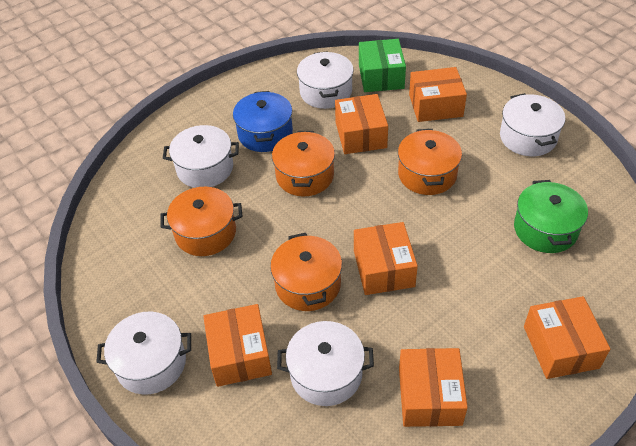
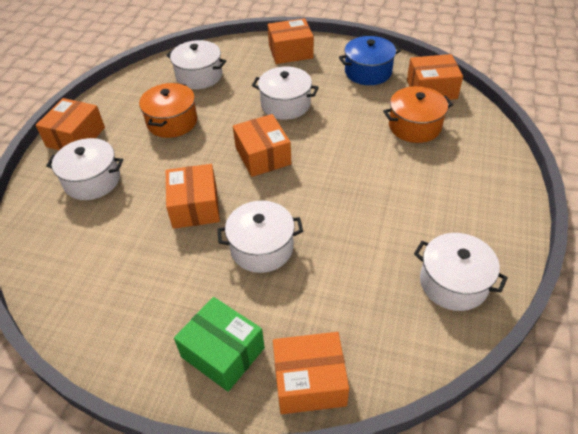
green pot: [514,180,588,253] = 1 -> none = 0
orange pot: [160,187,242,256] [270,233,342,311] [272,131,335,197] [398,129,462,195] = 4 -> [139,83,197,138] [383,86,453,143] = 2

